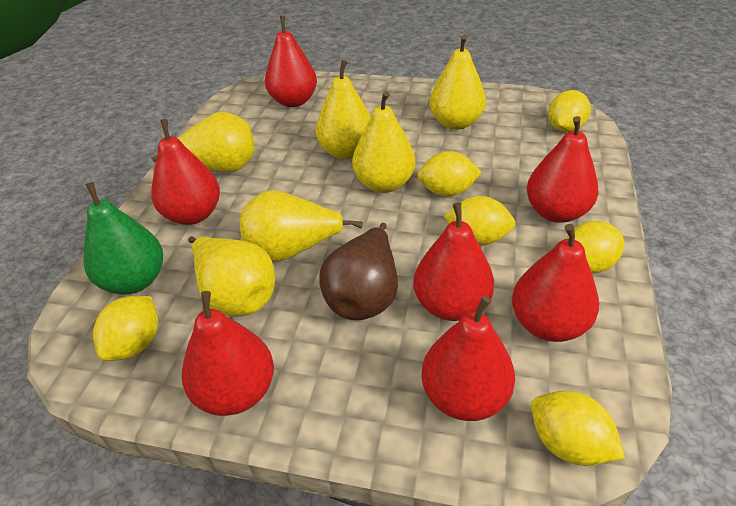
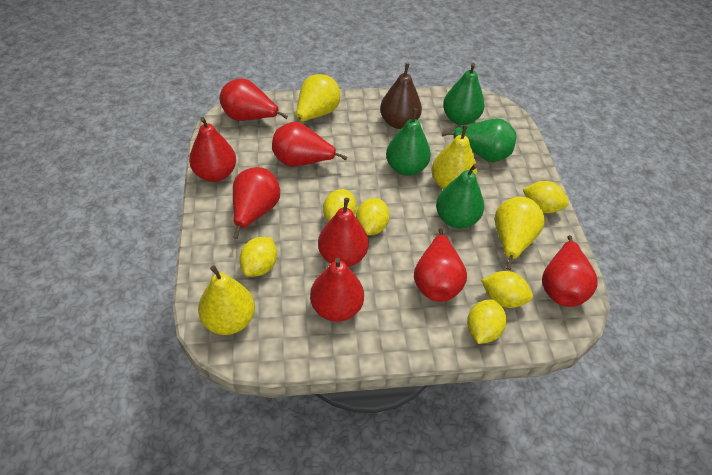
green pear: [83,182,163,294] = 1 -> [386,108,431,176] [436,164,484,228] [442,118,516,162] [443,63,485,125] = 4
red pear: [151,119,220,225] [182,291,274,416] [265,16,317,107] [413,202,494,321] [421,296,515,421] [512,224,599,342] [527,116,598,223] = 7 -> [189,117,236,182] [220,78,288,121] [233,167,280,239] [272,122,347,167] [310,257,364,322] [318,198,369,267] [414,229,467,302] [542,235,598,307] = 8
yellow pear: [151,111,255,172] [188,236,275,317] [240,190,363,262] [316,60,371,159] [352,91,416,193] [429,35,486,130] = 6 -> [198,265,255,335] [296,74,340,122] [432,125,477,189] [495,197,545,270] = 4

